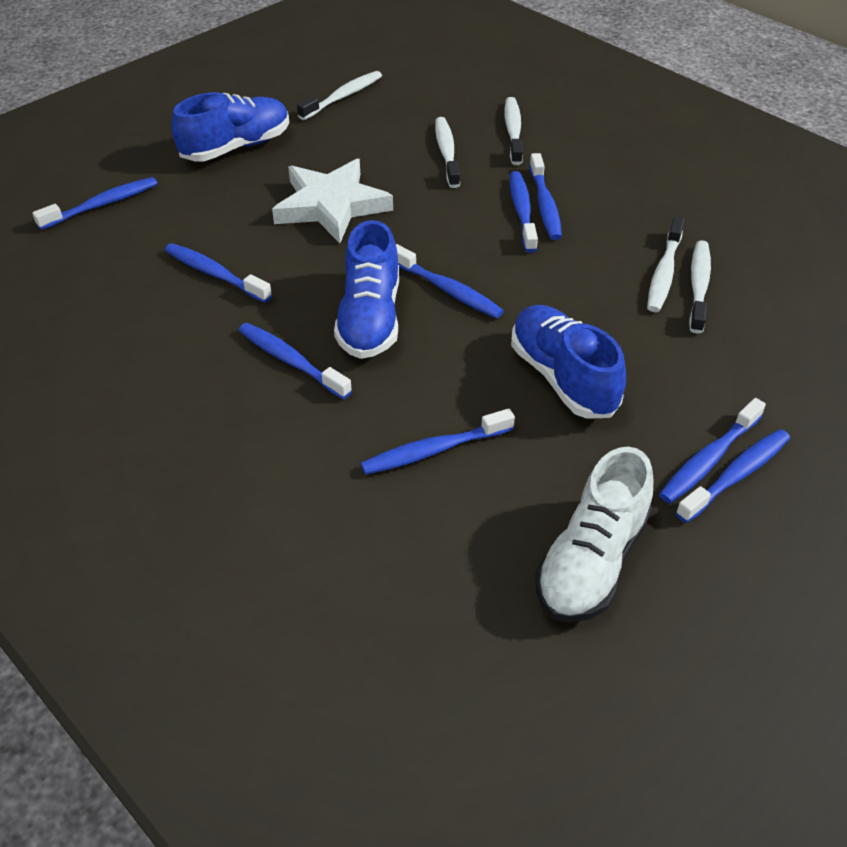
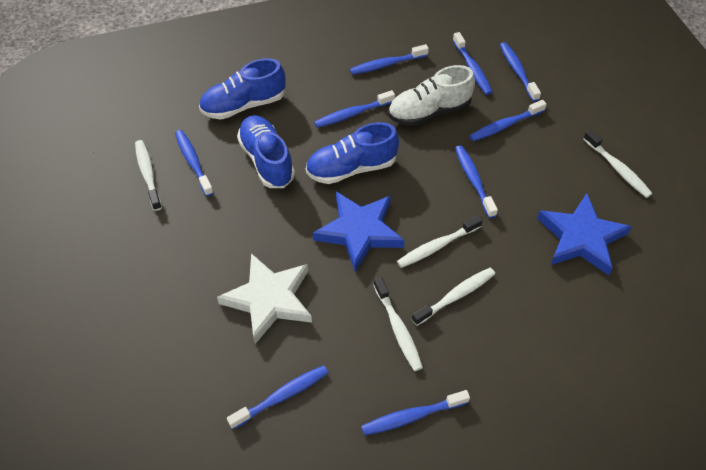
blue star: none = 0 -> [312,191,405,272] [537,193,632,275] = 2

